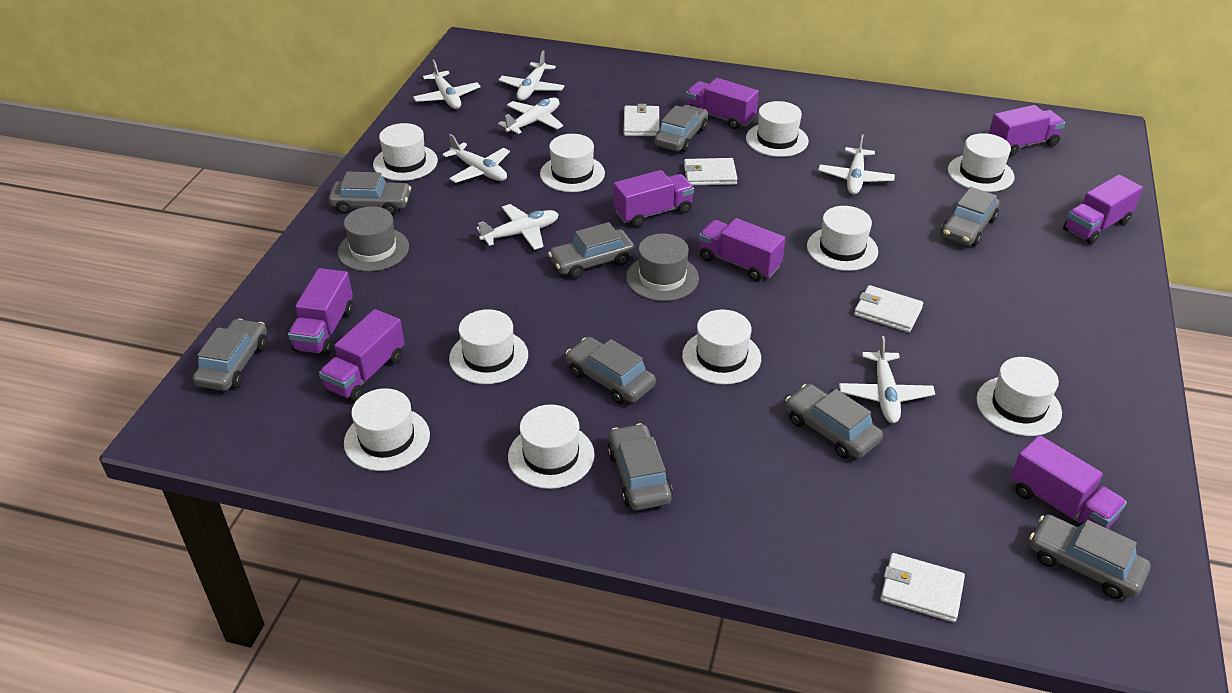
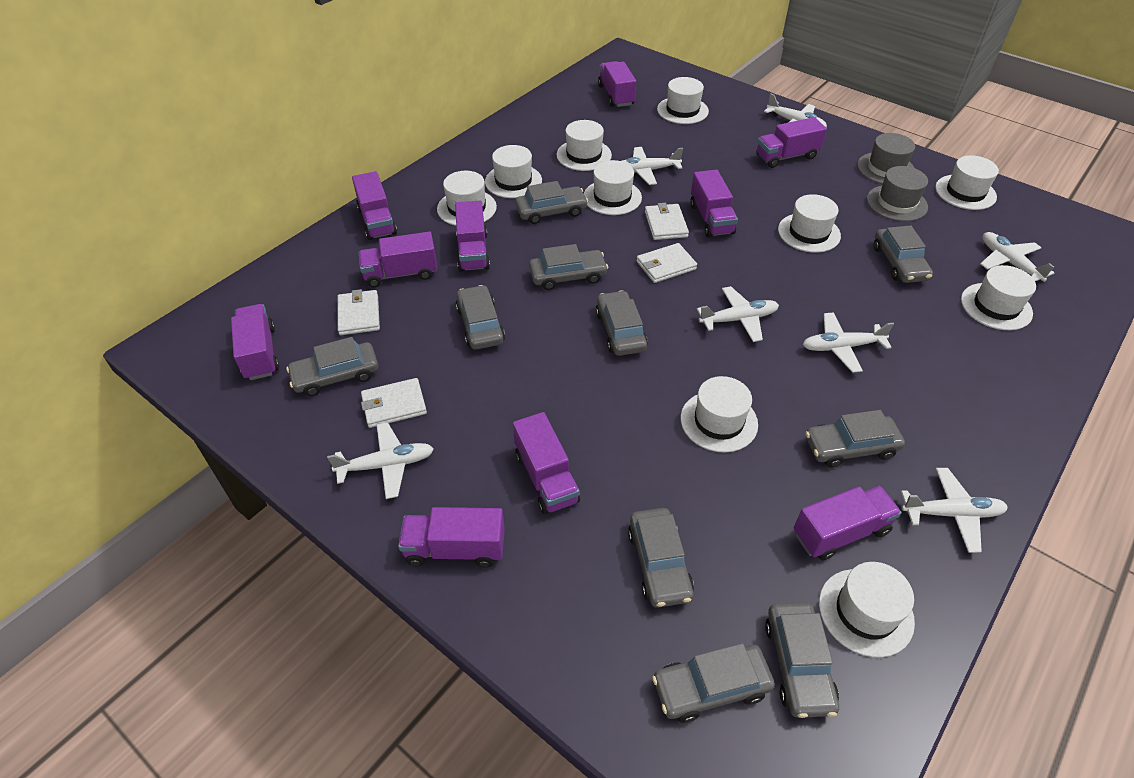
grey car: [193,319,267,391] [329,171,411,215] [548,222,635,279] [566,337,656,404] [607,423,673,510] [654,105,708,152] [786,384,883,459] [941,187,1000,246] [1029,514,1150,599] = 9 -> [286,337,378,396] [456,285,505,350] [515,181,588,224] [529,244,608,290] [596,290,648,356] [628,508,694,608] [652,643,775,723] [765,602,839,718] [805,410,905,468] [874,226,933,283] = 10
purple truck: [288,268,353,355] [319,309,405,402] [613,170,694,227] [686,78,759,130] [699,218,785,281] [989,105,1065,156] [1011,435,1127,529] [1063,175,1143,245] = 8 -> [231,304,279,380] [352,171,397,240] [358,232,438,288] [398,507,505,568] [455,201,490,272] [513,412,580,514] [598,61,636,107] [690,169,738,238] [757,117,827,168] [794,486,902,561] = 10

